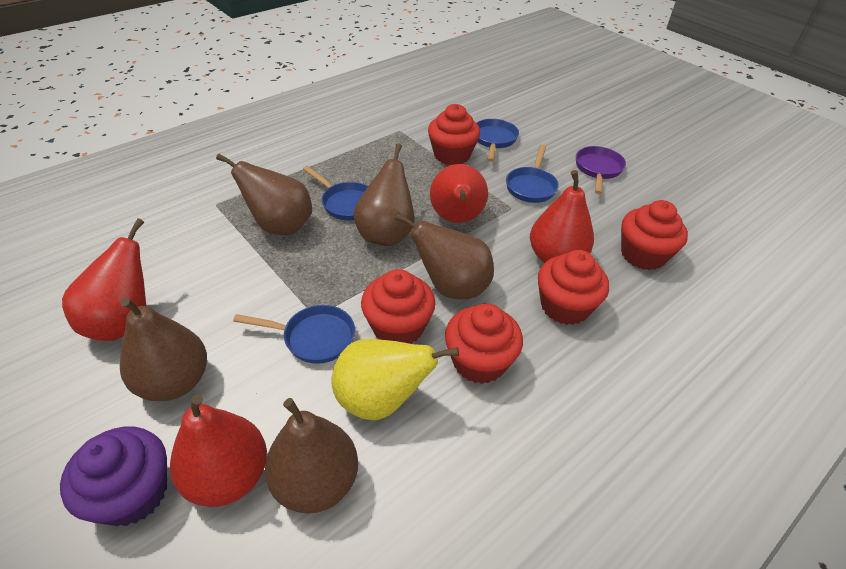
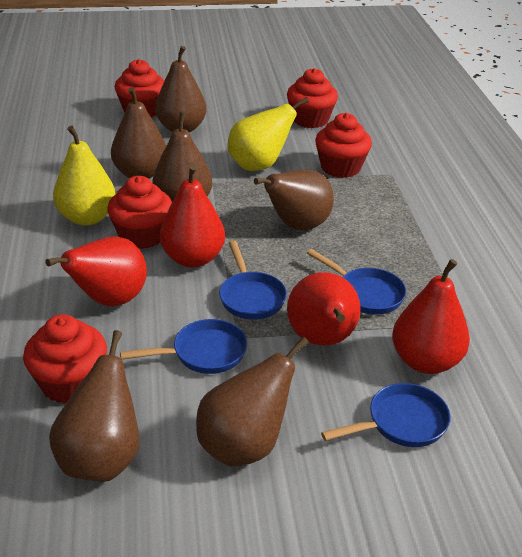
brown pear: [120,297,207,401] [216,154,312,235] [265,398,358,514] [353,143,415,246] [395,213,494,299] = 5 -> [49,330,140,482] [111,87,166,179] [153,112,212,202] [155,46,207,133] [196,337,309,467] [254,170,334,230] = 6
purple cupcake: [60,427,167,526] = 1 -> none = 0
purple pan: [576,146,626,194] = 1 -> none = 0
yellow pear: [331,339,459,420] = 1 -> [53,126,116,226] [227,97,309,171] = 2

